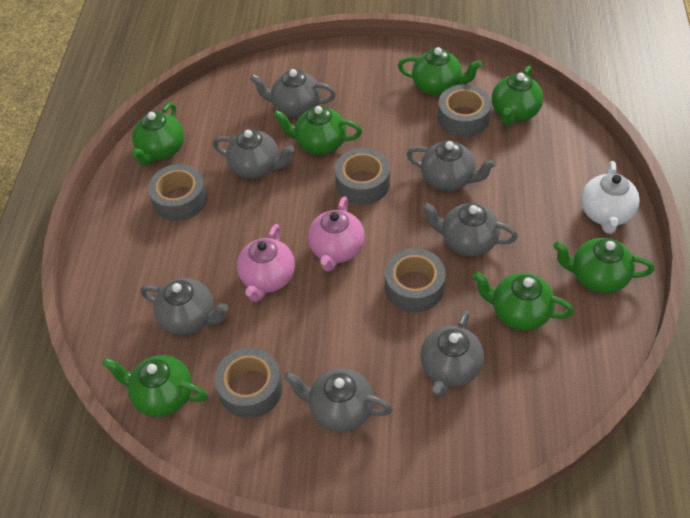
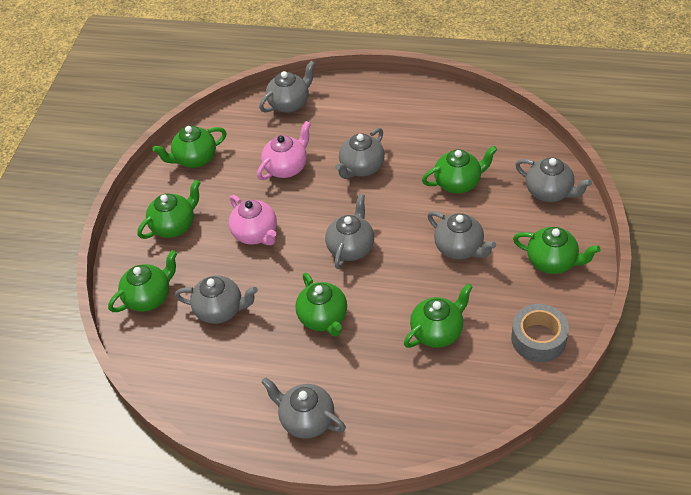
grey tape: [148,164,207,221] [215,348,283,418] [335,148,390,205] [385,248,445,312] [438,84,491,137] = 5 -> [511,304,569,362] = 1
white teapot: [581,161,640,234] = 1 -> none = 0

